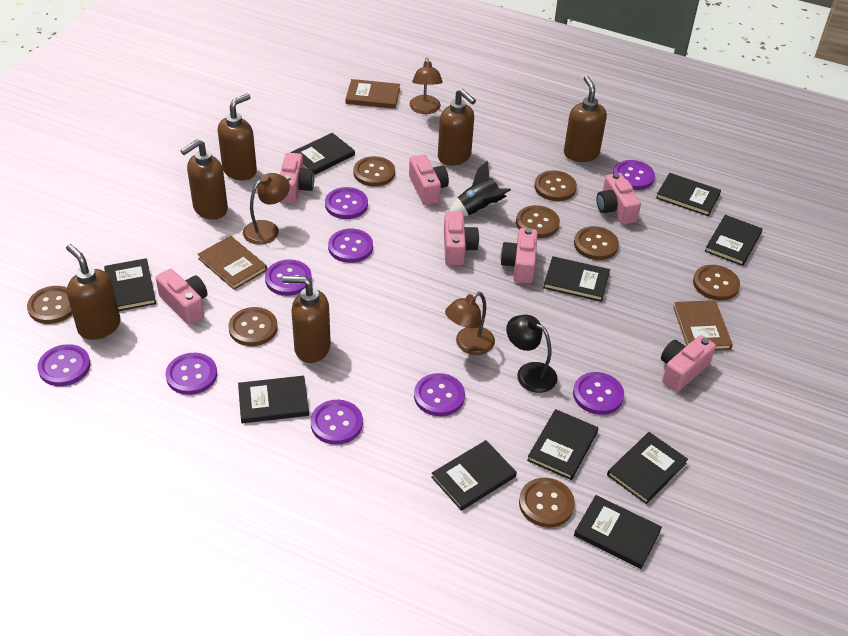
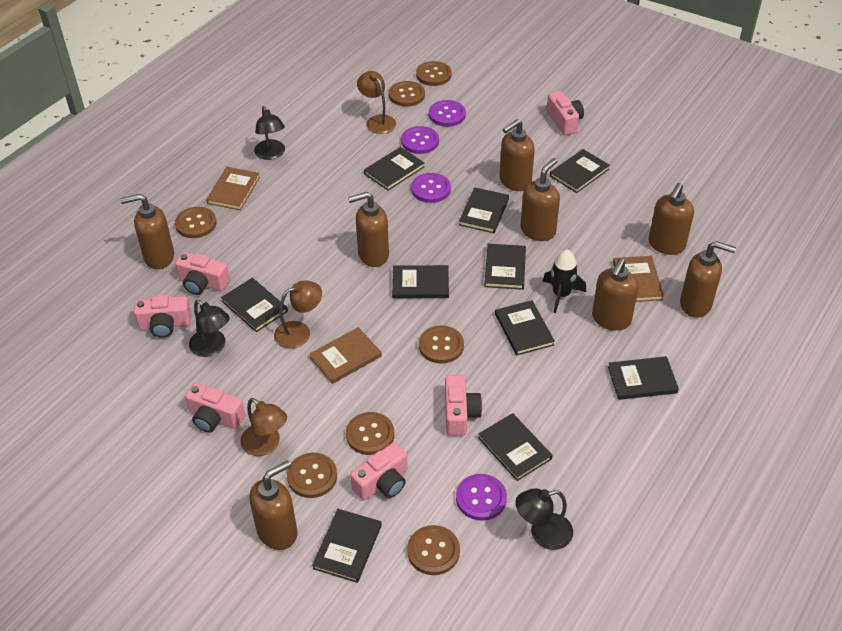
black lamp: [506,315,557,393] = 1 -> [189,299,230,357] [254,106,285,160] [515,488,573,550] = 3
brown button: [27,286,72,324] [228,307,278,346] [353,156,395,187] [516,205,560,238] [519,478,575,528] [534,170,577,201] [574,226,619,260] [693,265,740,301] = 8 -> [175,207,217,238] [287,453,337,498] [346,412,394,455] [389,81,425,107] [407,525,460,575] [416,61,452,86] [419,325,464,364] = 7
brown soap dispenser: [66,244,121,340] [180,139,228,220] [218,94,257,180] [282,276,331,363] [438,89,476,166] [564,76,607,162] = 6 -> [121,194,174,269] [249,460,298,550] [348,192,389,267] [499,119,535,191] [520,158,560,241] [592,258,639,331] [648,183,694,255] [680,241,736,318] = 8
pink camera: [156,269,207,325] [280,153,315,204] [409,154,449,205] [444,211,479,265] [500,228,538,284] [597,173,641,225] [661,335,716,392] = 7 -> [134,295,191,338] [175,252,230,295] [185,383,245,433] [350,442,408,501] [445,375,482,436] [547,91,584,135] = 6
purple button: [37,344,91,386] [165,353,217,395] [265,259,312,296] [311,400,363,445] [325,187,368,219] [328,229,373,263] [414,373,465,416] [573,372,624,415] [613,160,655,190] = 9 -> [401,126,439,154] [411,173,451,203] [429,100,466,127] [456,474,507,521] = 4

